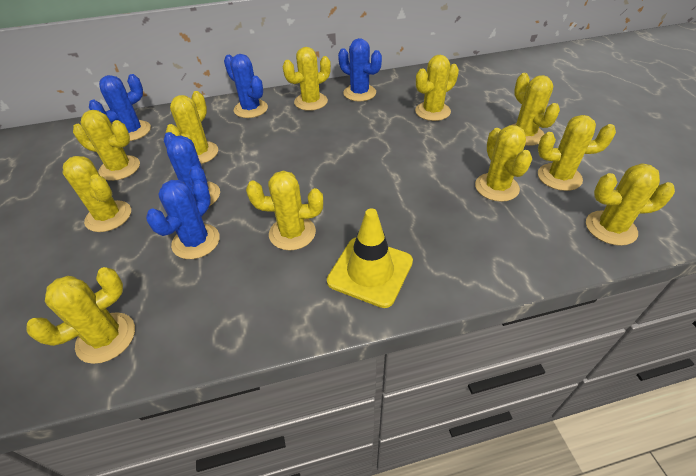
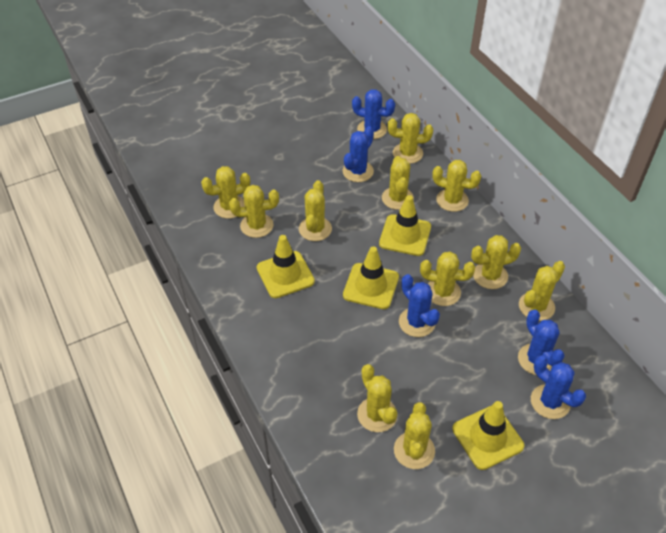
yellow traffic cone: [327,208,413,308] = 1 -> [257,235,315,298] [343,247,399,309] [379,195,431,256] [452,401,524,470] = 4

